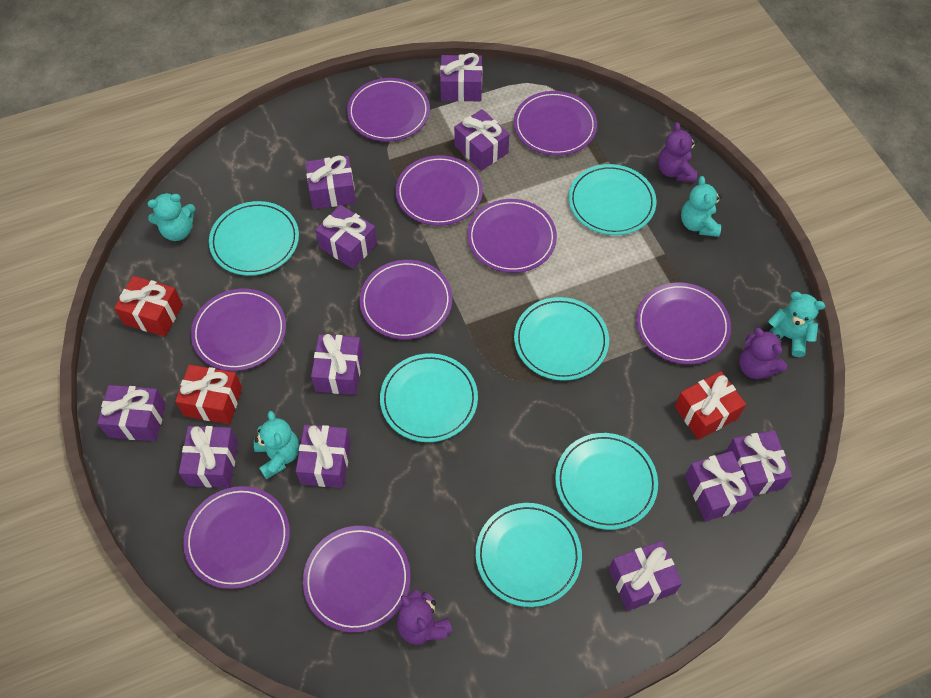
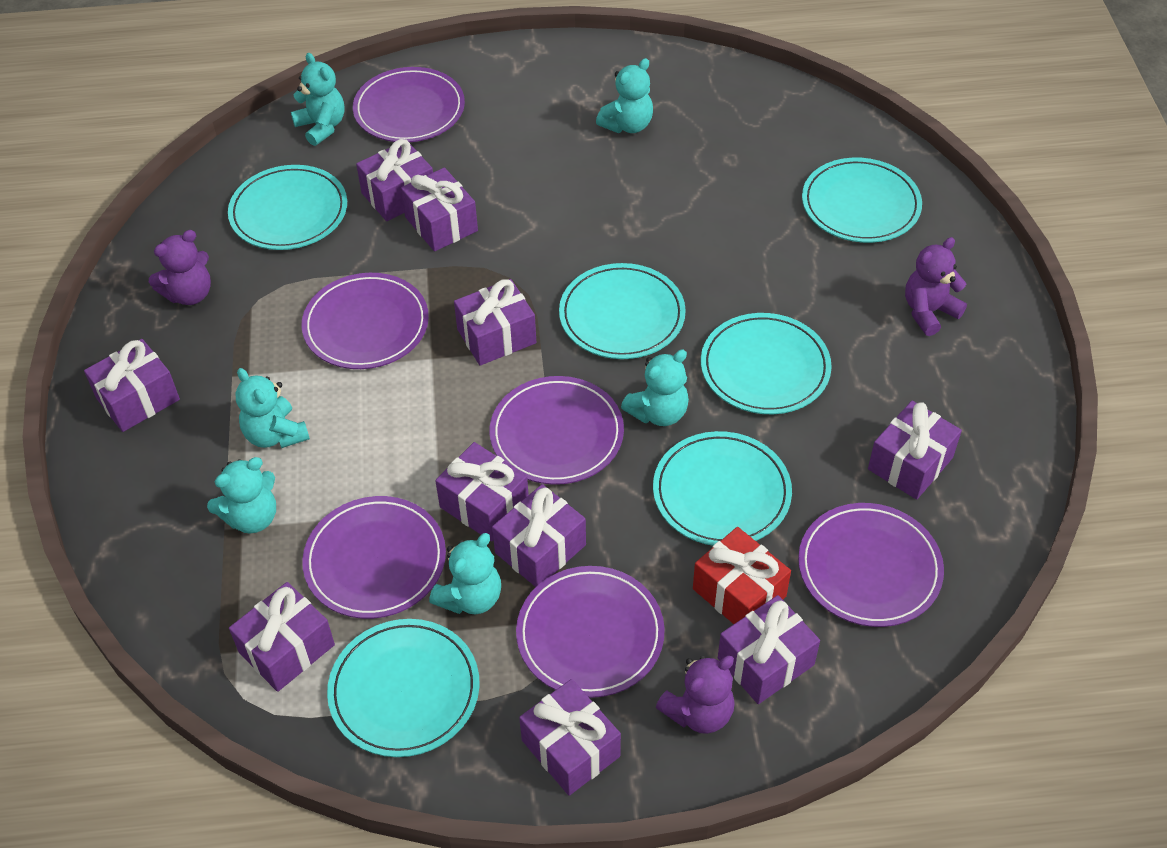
purple gift: [97,385,166,441] [179,426,238,488] [296,425,351,488] [306,155,356,209] [311,334,363,395] [316,205,377,269] [440,53,482,102] [454,109,509,171] [609,541,682,611] [685,451,754,521] [726,430,792,495] = 11 -> [84,339,180,432] [229,582,335,692] [356,139,433,221] [401,168,478,251] [435,442,529,542] [454,279,536,366] [492,484,586,587] [519,679,621,796] [718,595,820,704] [868,401,962,500] = 10
purple plate: [183,486,290,589] [191,289,286,371] [303,526,411,633] [347,78,430,142] [359,260,452,340] [396,155,483,226] [467,199,557,273] [514,91,597,156] [636,282,731,365] = 9 -> [302,273,429,369] [302,496,446,619] [353,67,465,142] [490,376,624,485] [516,566,665,698] [798,503,944,627] = 6
red gift: [114,276,183,337] [175,365,242,424] [675,371,746,440] = 3 -> [693,527,791,624] = 1
turquoise teddy bear: [147,193,195,241] [254,411,299,480] [681,176,722,237] [768,291,825,357] = 4 -> [207,457,276,534] [236,368,310,448] [291,53,345,146] [429,533,501,614] [596,58,653,133] [621,350,689,426] = 6

